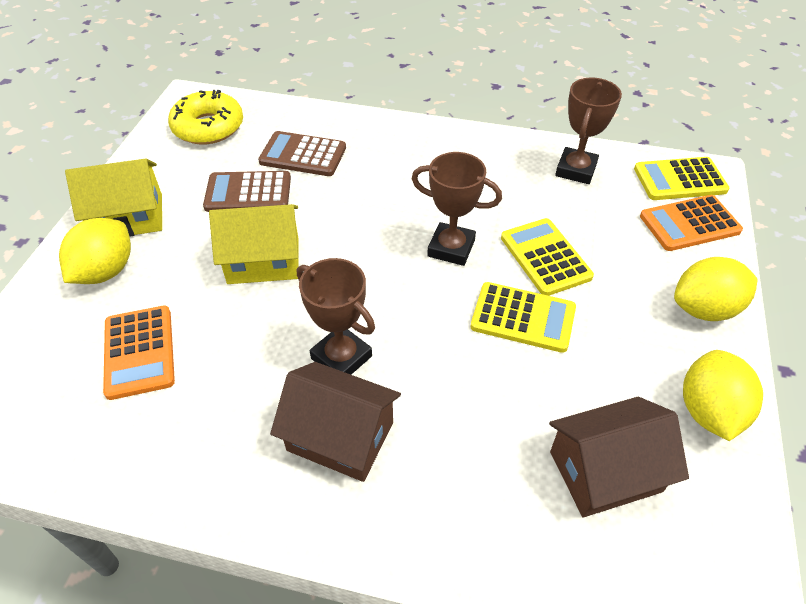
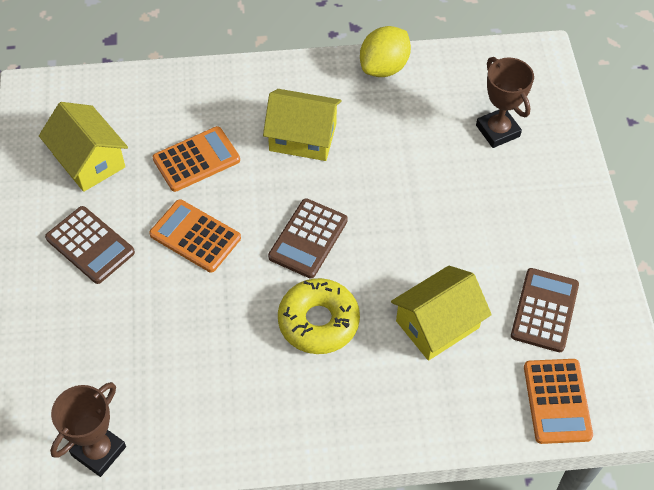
brown calculator: [203,171,291,212] [258,131,346,176] = 2 -> [45,206,135,284] [268,198,348,278] [511,268,579,352] = 3
brown house: [270,362,401,482] [549,397,689,518] = 2 -> none = 0
brown trophy: [297,258,375,375] [412,152,502,266] [555,78,622,184] = 3 -> [50,382,126,477] [476,57,534,148] = 2
orange calculator: [103,306,175,400] [640,195,743,251] = 2 -> [149,199,241,273] [153,126,240,192] [524,359,593,444] = 3
yellow calculator: [470,282,576,353] [501,218,594,296] [634,157,729,200] = 3 -> none = 0
yellow house: [65,159,162,237] [209,204,299,284] = 2 -> [39,102,128,192] [263,89,342,161] [391,266,492,361] = 3
yellow lemon: [59,218,131,284] [674,257,757,321] [683,350,763,441] = 3 -> [360,26,411,77] = 1

